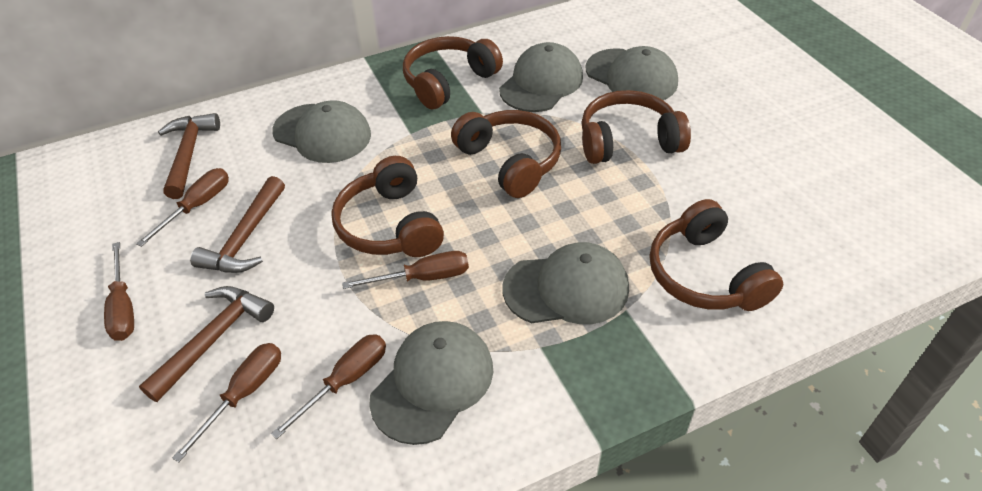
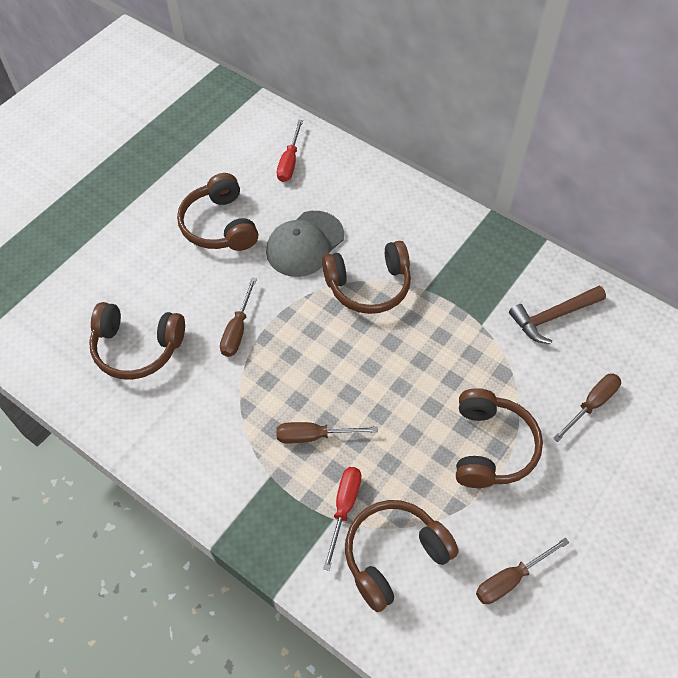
brown hammer: [139,286,274,402] [158,113,220,199] [190,176,285,273] = 3 -> [509,286,606,344] = 1
brown screwdriver: [104,242,134,341] [136,168,229,247] [172,343,281,462] [271,334,386,439] [342,251,469,289] = 5 -> [220,278,257,357] [276,422,378,443] [476,537,569,604] [553,374,621,442] = 4
grey cap: [272,100,371,163] [369,321,493,445] [499,42,583,112] [503,242,629,324] [586,46,678,100] = 5 -> [266,211,344,277] = 1
red screwdriver: none = 0 -> [277,120,303,182] [323,467,361,571] = 2

